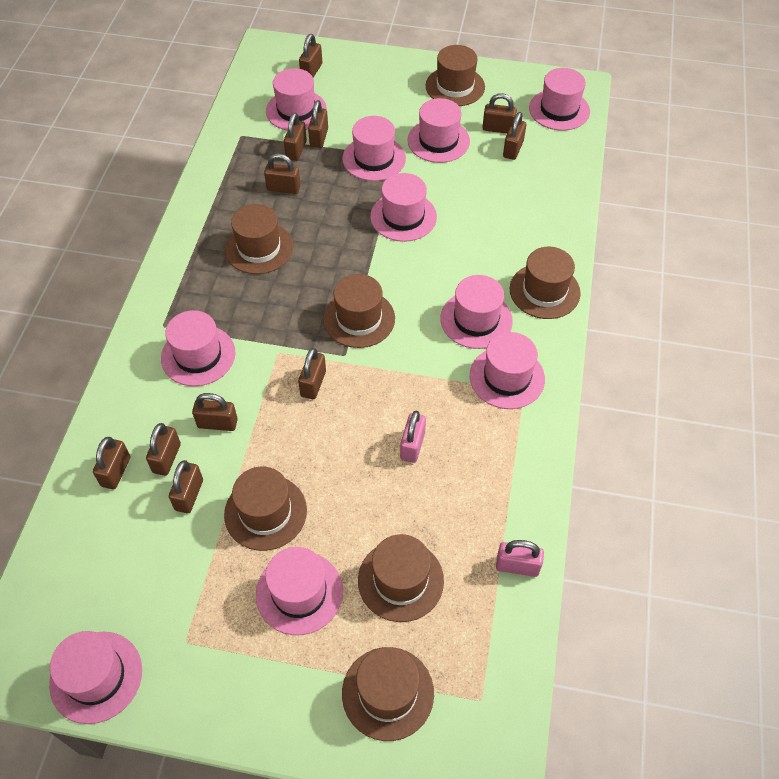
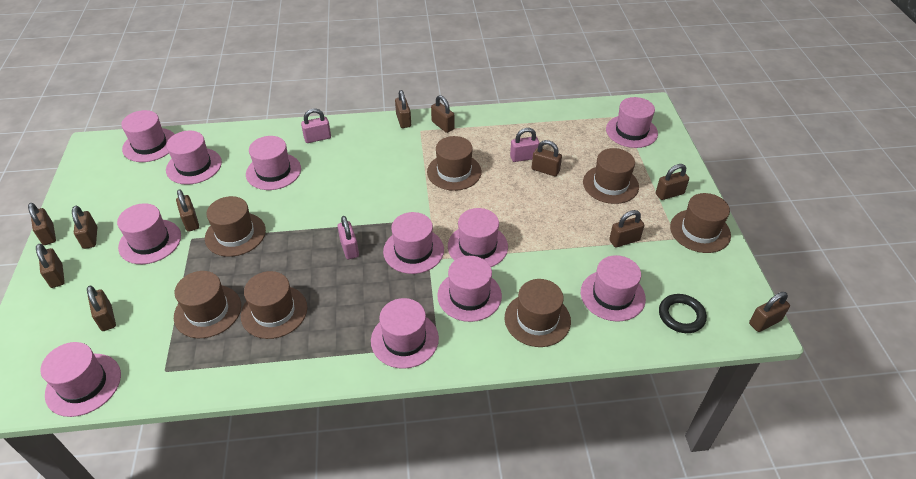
black ring: none = 0 -> [659,294,707,333] = 1
pink hat: [49,631,142,724] [161,310,236,386] [256,547,343,635] [266,68,327,131] [342,116,406,181] [370,173,437,242] [407,98,470,163] [440,275,513,349] [470,332,545,409] [529,68,590,131] = 10 -> [40,342,121,417] [117,203,181,264] [121,110,175,162] [166,131,222,185] [246,136,301,190] [371,298,439,369] [383,212,444,274] [437,256,502,322] [448,208,508,267] [581,255,646,322] [606,97,658,148] = 11
pink padlock: [400,411,426,463] [496,540,544,577] = 2 -> [301,109,331,143] [337,216,359,259] [510,128,540,162] = 3

